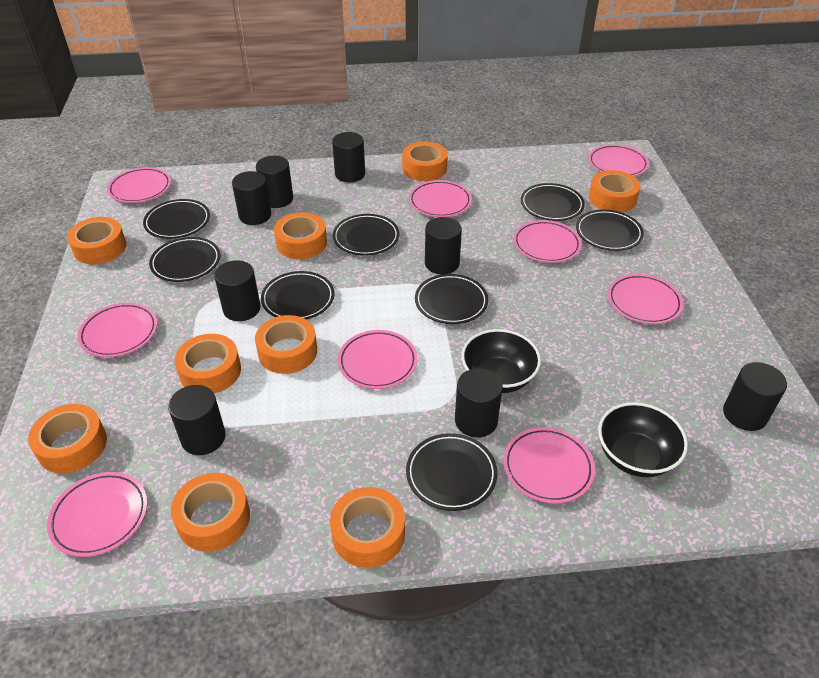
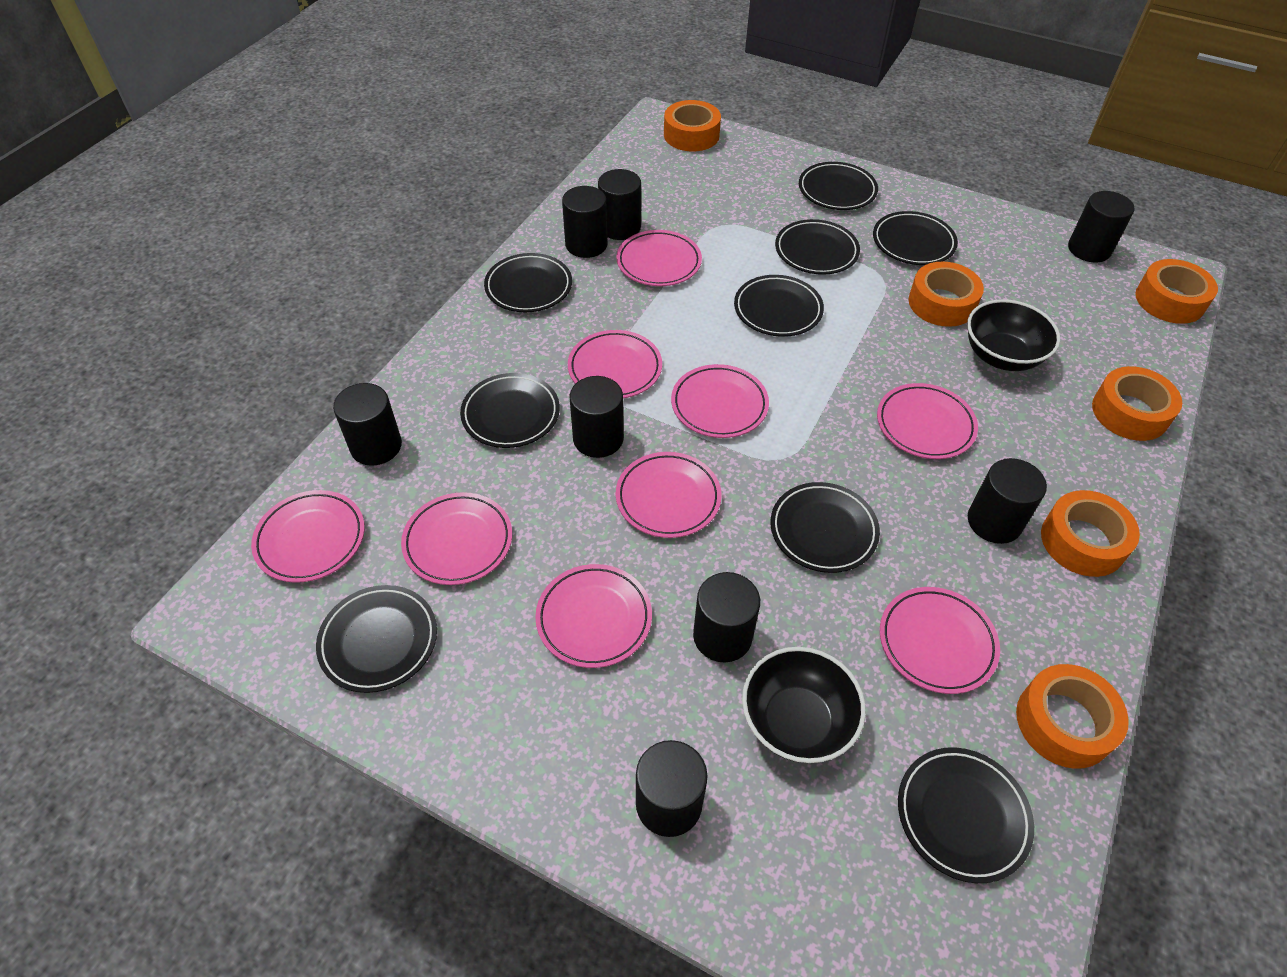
black plate: [143,199,210,239] [149,237,220,282] [261,271,334,320] [333,214,400,256] [406,433,498,511] [415,274,488,324] [521,183,585,221] [576,210,644,251] = 8 -> [316,585,437,693] [460,373,560,448] [484,253,572,312] [734,275,824,337] [770,482,880,573] [775,219,860,275] [799,162,878,210] [873,211,958,265] [898,747,1034,883] = 9
orange tape: [28,404,107,473] [67,217,127,264] [171,473,250,552] [174,334,241,393] [255,315,317,374] [274,212,327,259] [330,487,405,568] [402,142,448,181] [589,170,640,212] = 9 -> [664,100,721,152] [909,261,984,327] [1016,664,1129,769] [1041,490,1140,577] [1092,366,1182,441] [1135,259,1218,324] = 6

